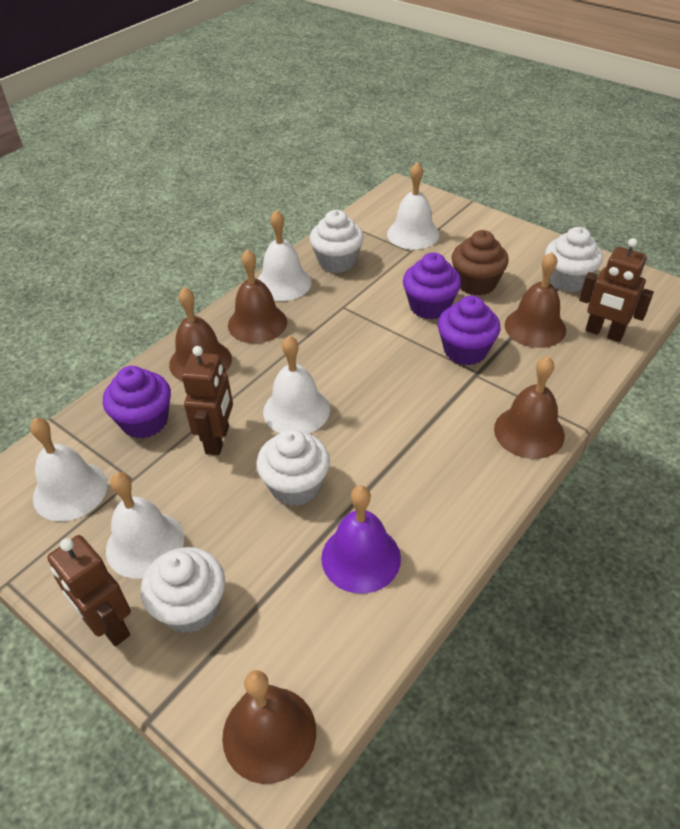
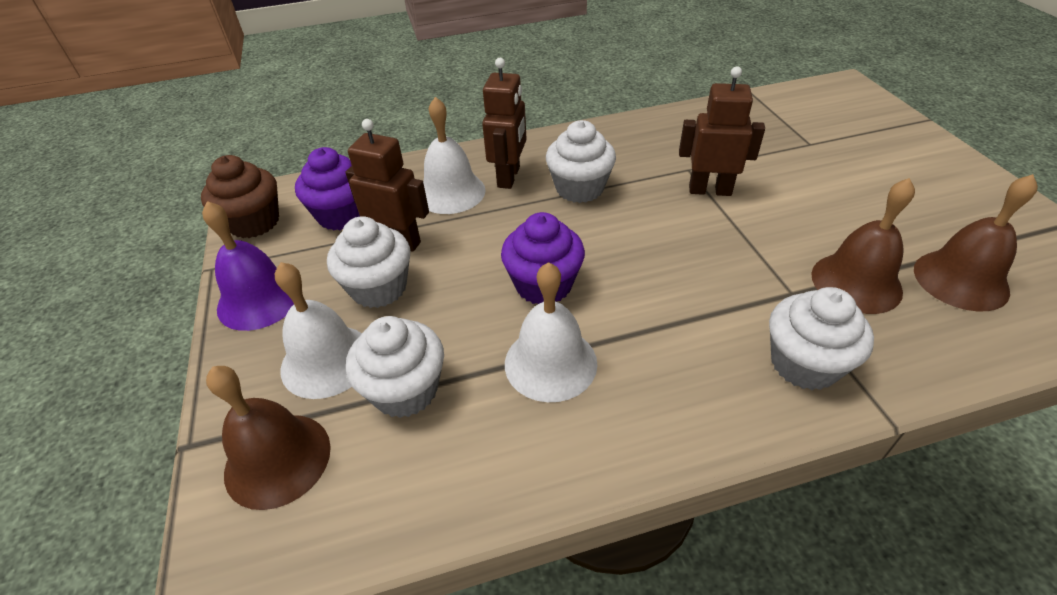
brown bell: [169,287,232,382] [222,670,316,784] [228,249,287,343] [494,356,565,459] [505,252,566,348] = 5 -> [206,366,331,510] [811,178,915,314] [914,174,1038,311] = 3
purple cupcake: [103,366,171,438] [403,253,461,320] [438,296,500,365] = 3 -> [295,147,360,231] [501,212,585,304] = 2
white bell: [30,418,107,521] [106,472,184,579] [258,210,312,301] [263,335,330,434] [387,162,440,249] = 5 -> [275,262,362,399] [423,97,486,214] [505,262,598,402] = 3

